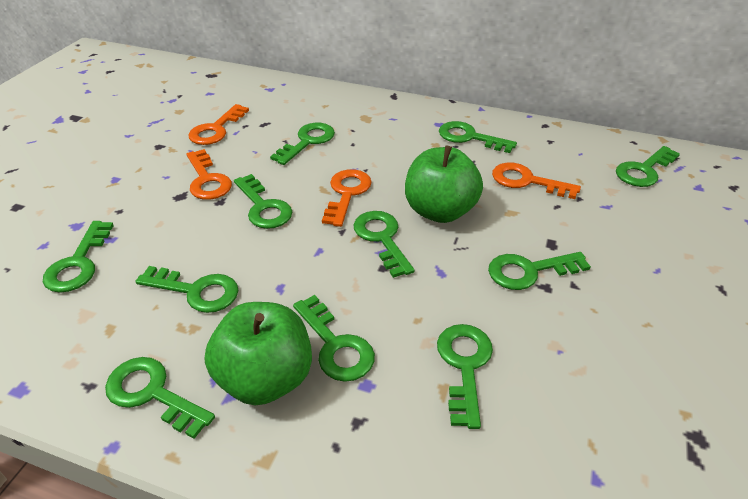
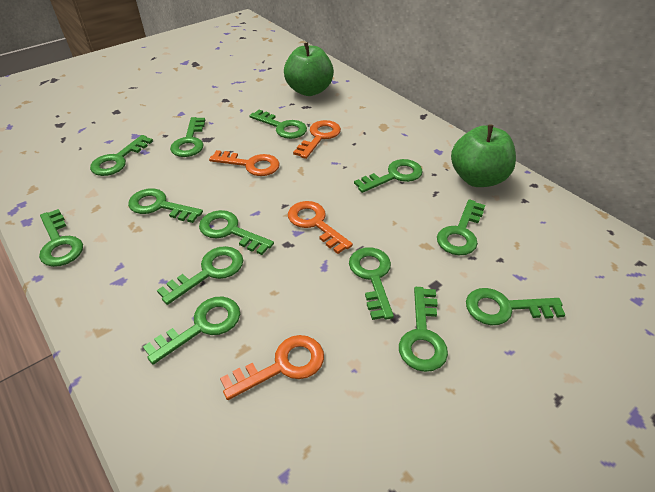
green key: [43,221,114,293] [105,357,215,439] [136,266,239,313] [234,174,292,229] [270,123,335,165] [293,295,375,382] [354,211,415,278] [437,324,493,429] [439,121,517,153] [488,252,591,290] [616,146,680,187] = 11 -> [39,209,83,267] [90,135,153,176] [128,188,203,223] [143,297,240,365] [157,246,243,305] [170,117,205,157] [199,210,274,255] [249,109,307,139] [349,247,394,320] [354,159,423,193] [399,287,448,372] [437,199,485,255] [466,288,565,325] = 13

